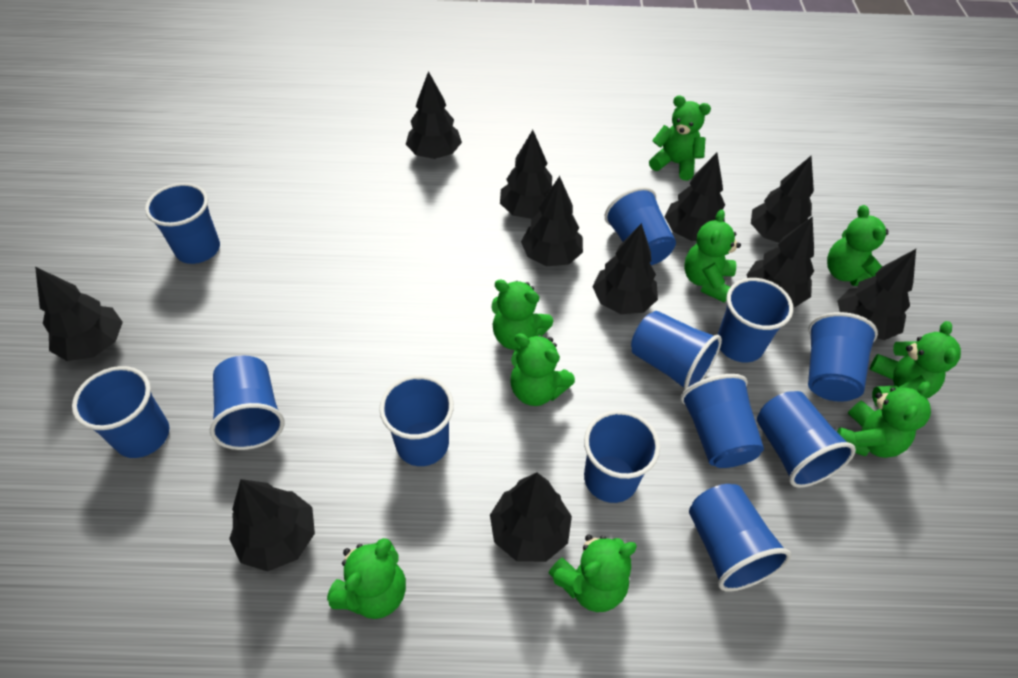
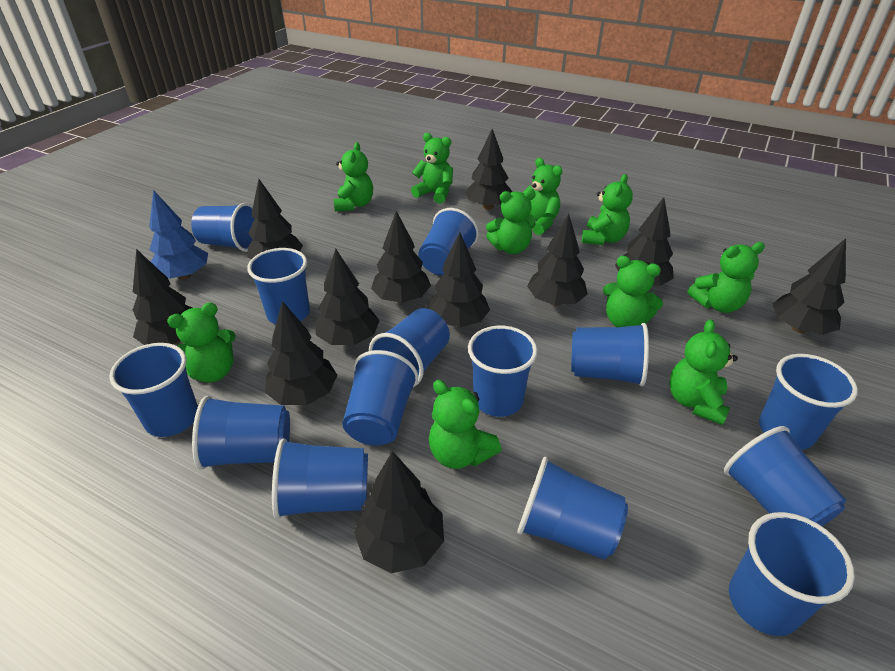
blue cup: [72,366,169,458] [145,183,220,264] [210,356,285,450] [379,375,454,466] [584,410,660,503] [605,187,676,265] [631,311,722,390] [681,374,764,468] [689,484,791,592] [717,278,793,362] [757,391,856,488] [808,312,878,402] = 12 -> [109,343,198,437] [191,203,255,252] [192,396,290,470] [247,248,310,324] [272,438,368,519] [342,350,418,446] [369,308,450,386] [418,208,479,275] [468,326,538,417] [517,457,628,560] [571,323,649,386] [724,426,846,526] [729,512,855,636] [759,354,858,450] = 14
blue tree: none = 0 -> [149,190,208,280] = 1
green teddy bear: [327,538,406,619] [492,279,553,350] [510,333,575,406] [548,534,637,612] [649,95,711,181] [684,209,741,303] [827,205,888,286] [837,381,931,458] [870,321,961,401] = 9 -> [167,302,236,383] [333,142,373,211] [411,133,453,204] [429,380,502,469] [486,189,536,254] [522,158,562,235] [582,174,633,245] [603,256,663,327] [669,319,738,425] [687,242,765,313] = 10

